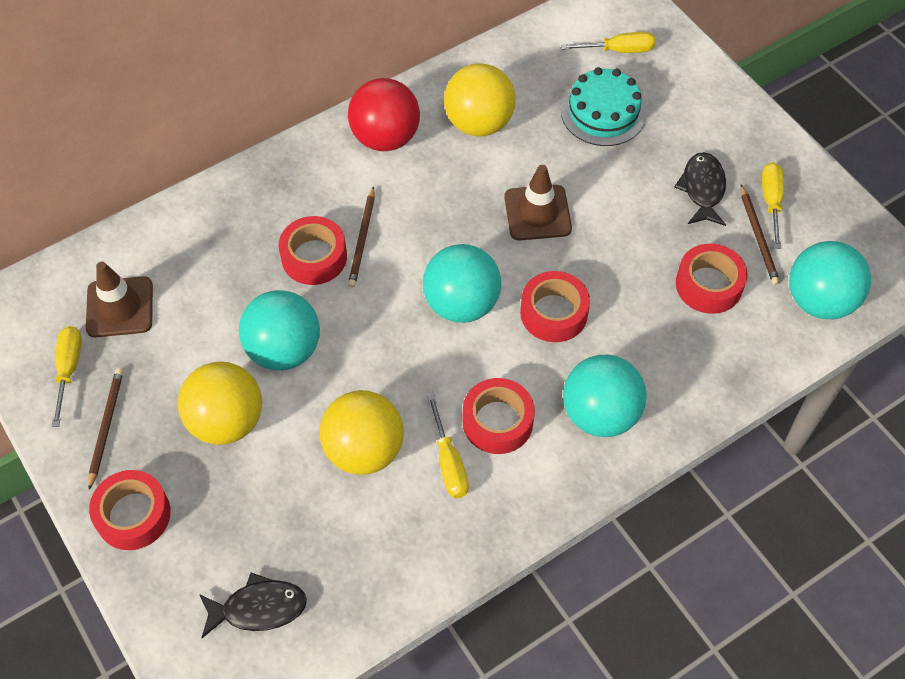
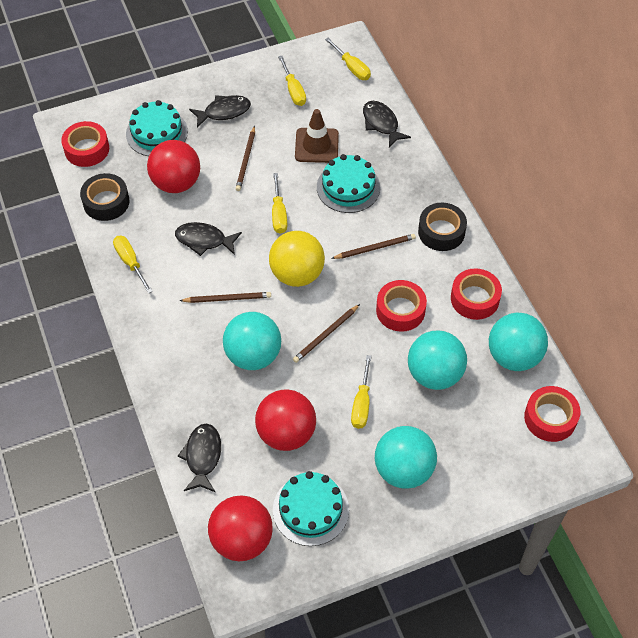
black fish: [199,573,307,638] [675,152,726,226] = 2 -> [175,222,242,256] [178,424,221,492] [189,95,251,128] [363,101,411,147] = 4
black tape: none = 0 -> [80,173,130,221] [418,203,467,251] = 2
brown pencil: [88,368,123,490] [348,186,375,288] [741,185,780,285] = 3 -> [179,292,271,303] [236,126,255,191] [293,304,360,363] [331,234,416,259] = 4
brown traffic cone: [86,262,153,337] [505,165,572,240] = 2 -> [295,109,339,163] = 1
red ball: [348,78,420,151] = 1 -> [147,140,200,193] [208,495,273,561] [255,390,316,451] = 3
red tape: [89,470,171,550] [279,216,347,285] [463,378,535,454] [520,271,590,342] [676,244,748,314] = 5 -> [61,121,109,167] [376,280,427,332] [451,268,502,320] [524,386,580,442] = 4
turquoise cake: [561,67,646,146] = 1 -> [126,100,188,156] [273,471,349,546] [317,154,380,213] = 3
yellow ball: [178,361,262,445] [319,390,404,475] [444,63,516,137] = 3 -> [269,231,325,287] = 1
yellow screwdriver: [52,326,82,427] [427,394,469,498] [561,32,655,53] [762,162,784,249] = 4 -> [113,236,153,294] [272,173,287,234] [278,56,306,106] [325,38,371,80] [351,355,371,429] = 5

